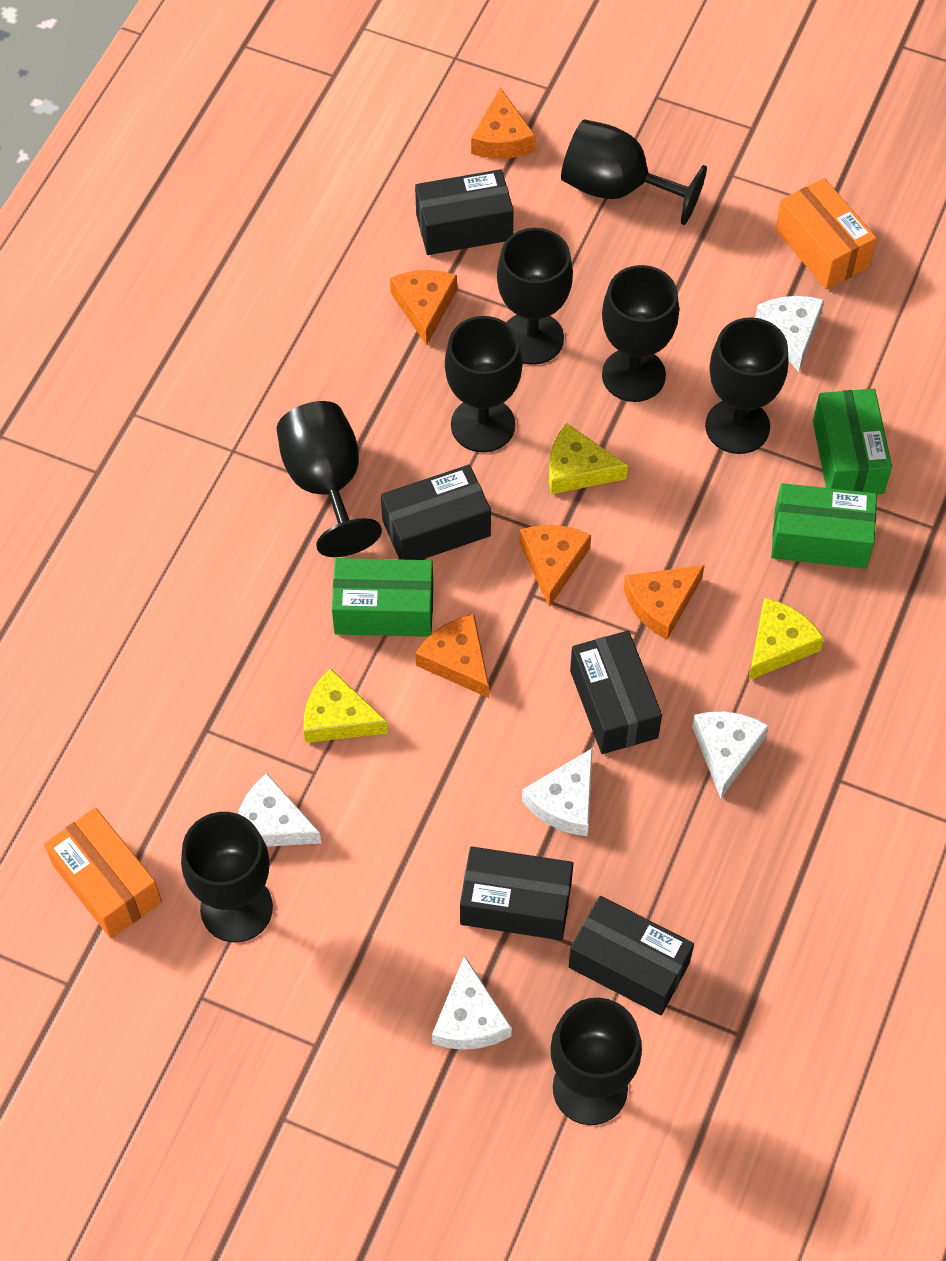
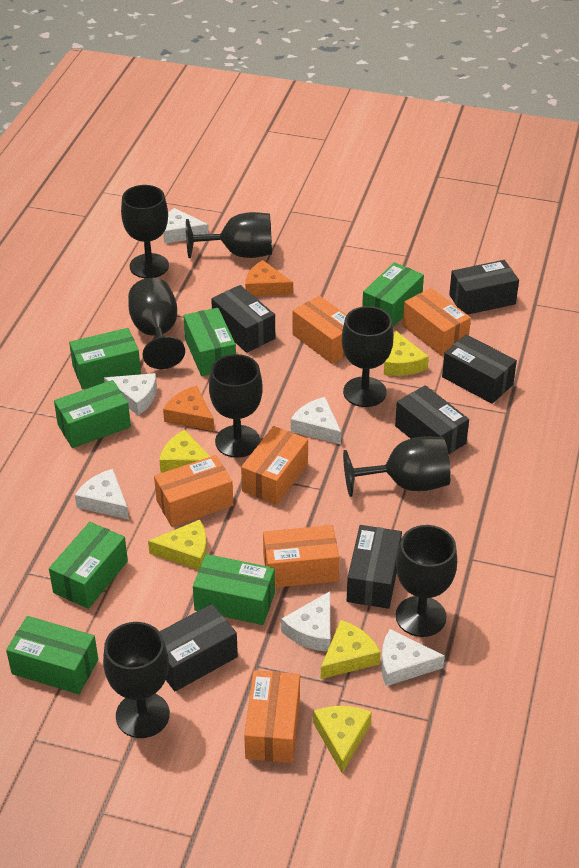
black box: [381,465,491,560] [415,169,514,255] [460,846,574,940] [568,896,694,1015] [570,631,662,754] = 5 -> [159,604,238,691] [211,285,275,353] [347,525,402,609] [395,385,469,454] [442,334,517,404] [449,260,519,315] = 6
green box: [332,558,433,637] [771,483,877,569] [813,389,892,494] = 3 -> [6,616,98,694] [49,522,128,609] [54,380,131,448] [69,328,141,389] [183,308,236,376] [193,554,275,625] [362,262,424,327] = 7
orange box: [44,807,162,939] [775,178,877,290] = 2 -> [154,455,233,527] [241,426,308,505] [244,670,300,763] [263,525,339,588] [292,295,346,364] [403,288,471,356] = 6
orange cheese: [390,270,457,346] [415,615,489,698] [471,88,536,159] [519,525,591,607] [624,565,705,640] = 5 -> [163,385,214,431] [245,260,293,296] = 2
white cheese: [238,773,321,847] [432,955,512,1050] [522,749,592,836] [692,712,769,799] [755,296,824,372] = 5 -> [75,469,129,520] [104,373,157,415] [163,208,209,244] [281,591,330,651] [291,397,341,444] [381,629,445,686] = 6
yellow cheese: [304,668,388,743] [549,423,628,494] [749,598,824,680] = 3 -> [148,520,207,570] [159,430,210,473] [313,706,372,773] [321,620,380,679] [384,331,429,376] = 5

